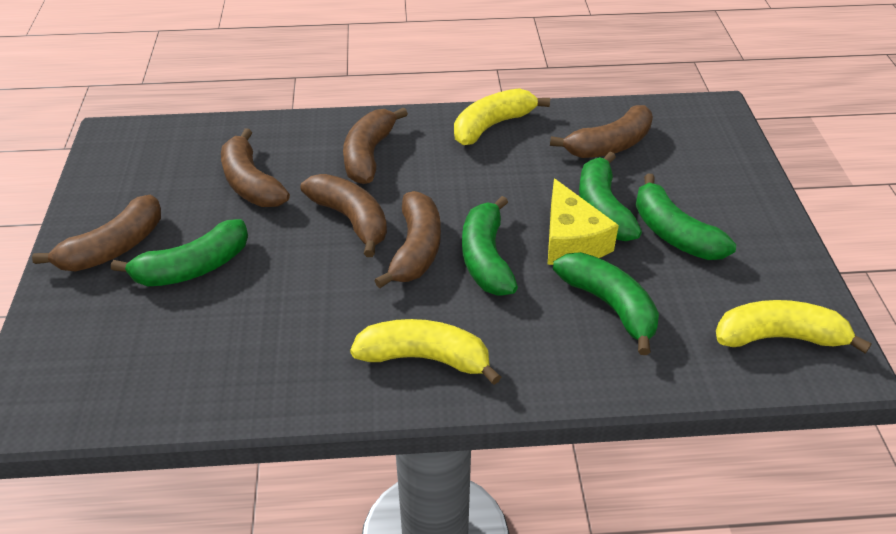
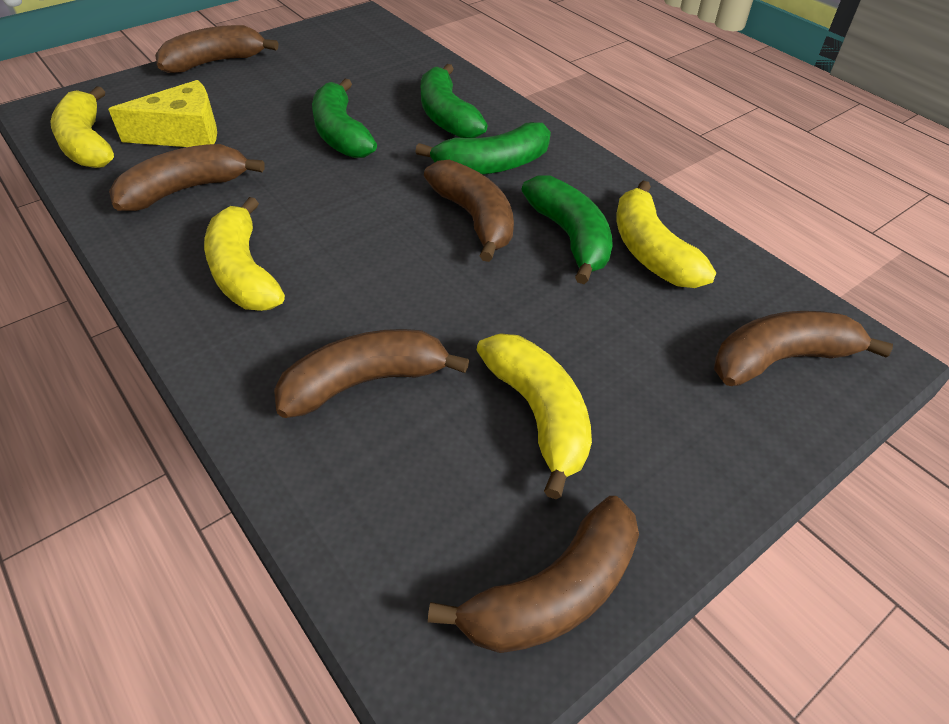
green banana: [111,219,248,286] [462,196,518,295] [553,252,659,355] [579,152,642,241] [636,173,736,260] = 5 -> [312,79,377,158] [415,122,551,175] [421,64,488,138] [521,175,613,284] = 4
yellow banana: [350,319,501,385] [454,88,550,145] [716,300,872,354] = 3 -> [51,86,114,168] [204,197,285,311] [477,333,592,499] [617,181,716,288] = 4

